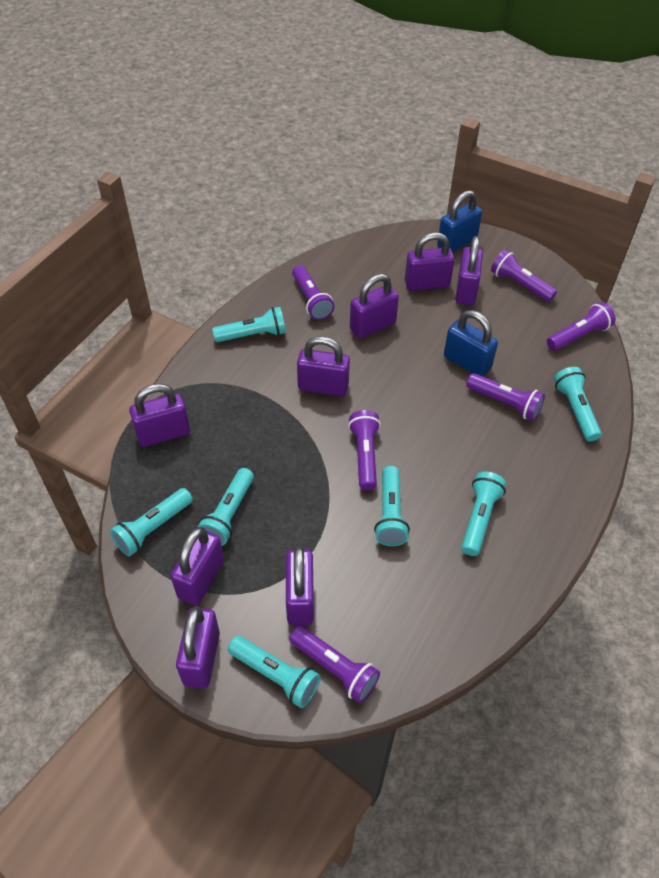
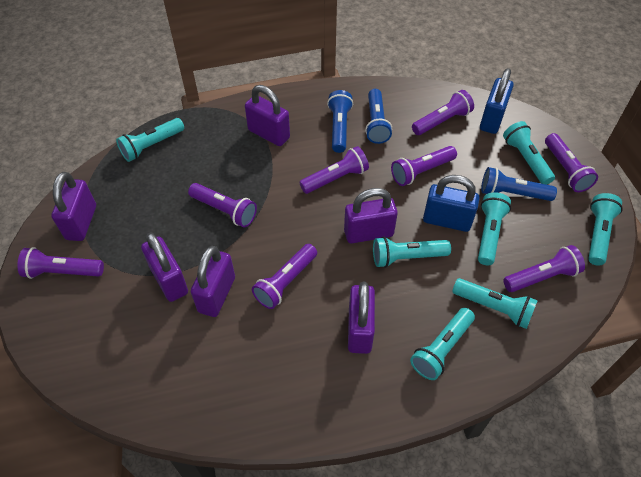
blue flashlight: none = 0 -> [327,90,353,153] [365,89,392,144] [481,167,557,201] = 3
purple flashlight: [289,626,380,703] [292,265,335,320] [348,410,381,490] [466,373,545,421] [491,250,557,302] [547,302,616,351] = 6 -> [17,247,104,279] [188,183,257,227] [252,244,317,309] [299,146,369,194] [391,146,457,186] [412,90,474,135] [504,245,585,292] [545,133,598,192] = 8
purple padlock: [129,383,190,447] [171,527,224,606] [176,606,220,688] [286,546,314,625] [297,336,350,396] [350,274,399,338] [405,232,455,291] [455,236,483,305] = 8 -> [51,172,96,241] [141,232,188,302] [191,246,235,317] [245,85,290,146] [344,188,398,243] [348,281,375,354] = 6

